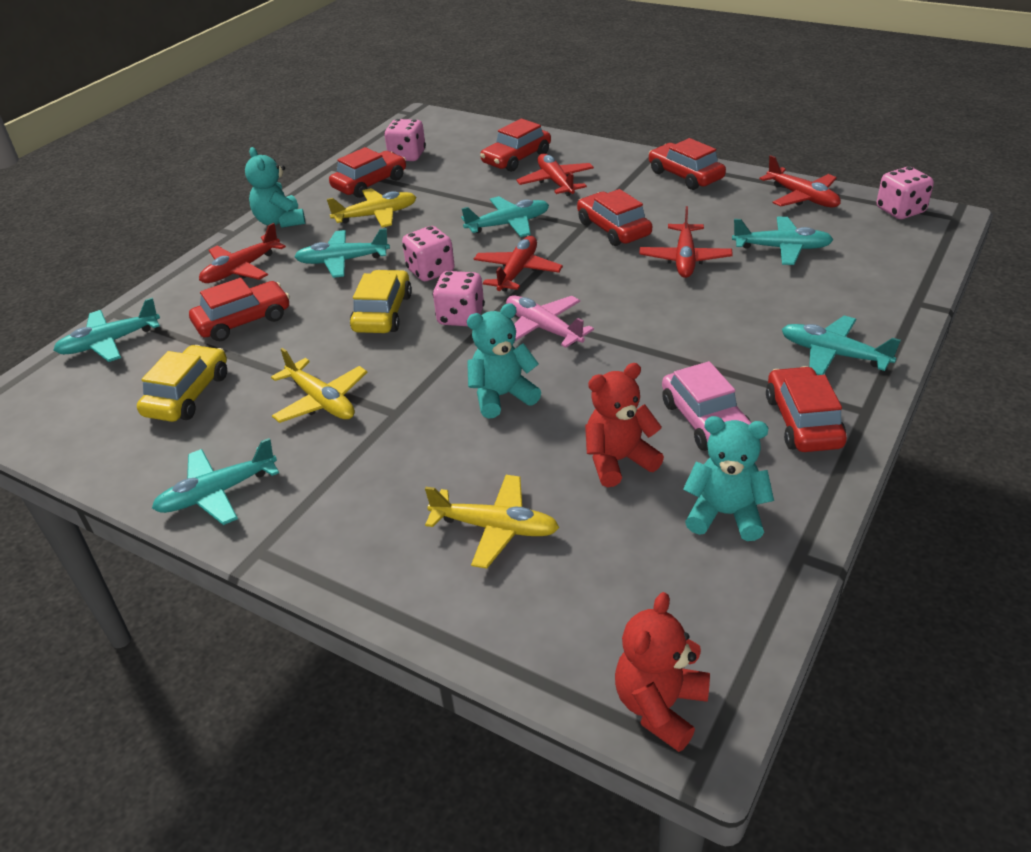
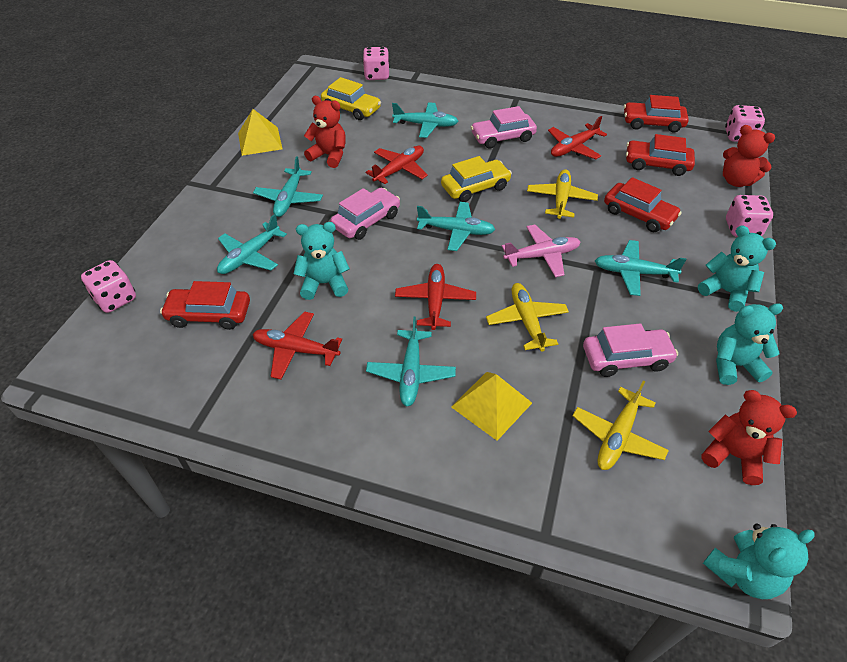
pink car: [662,361,751,451] = 1 -> [330,188,400,240] [471,106,537,148] [583,323,678,377] = 3
red car: [189,278,290,341] [329,147,406,198] [480,118,551,172] [577,189,652,246] [649,138,726,190] [766,366,847,452] = 6 -> [160,281,250,330] [604,177,682,232] [624,95,689,133] [626,134,695,176] = 4
red plane: [199,223,286,283] [474,236,563,292] [516,154,594,196] [639,206,733,278] [759,155,841,207] = 5 -> [252,311,342,379] [366,146,428,184] [395,264,476,330] [548,116,607,159] = 4
red teddy bear: [585,363,664,487] [615,592,710,752] = 2 -> [304,96,346,168] [701,390,797,485] [723,125,775,187] = 3
turquoise teddy bear: [245,147,305,228] [467,303,541,419] [683,416,774,541] = 3 -> [294,222,350,300] [698,226,776,312] [703,524,815,599] [716,303,783,385] = 4
yellow pyramid: none = 0 -> [238,109,282,156] [451,372,532,441] = 2

